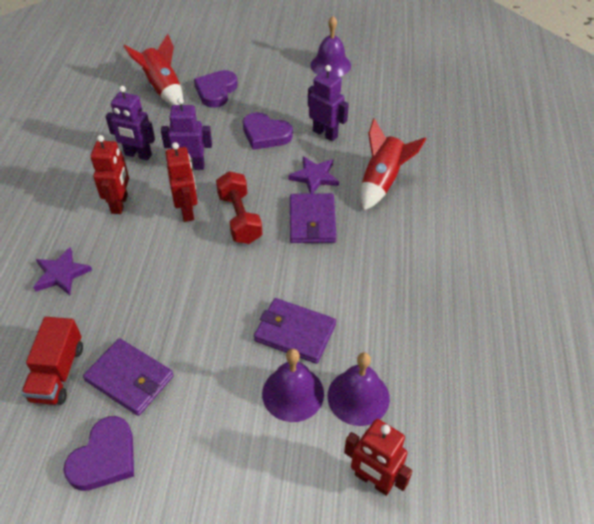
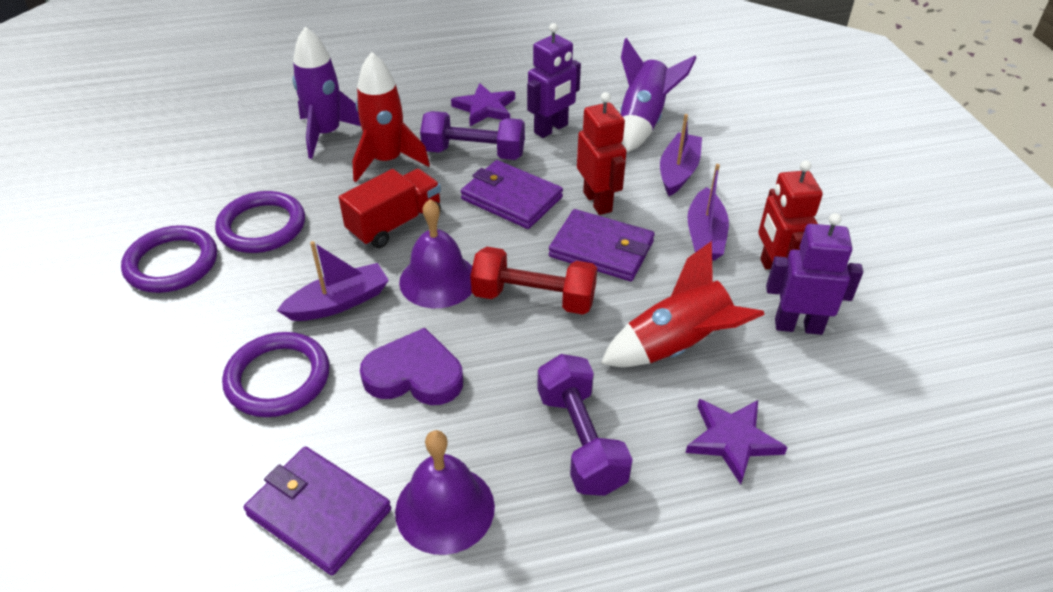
purple bell: [262,349,324,422] [311,16,351,77] [327,352,390,426] = 3 -> [395,430,495,555] [399,199,472,308] = 2
purple boat: none = 0 -> [277,241,389,321] [660,114,702,196] [687,164,729,261] = 3
purple dumbbell: none = 0 -> [420,111,525,160] [537,354,633,496] = 2
purple heart: [63,416,134,491] [194,70,238,108] [243,112,293,150] = 3 -> [360,328,463,405] = 1
purple ring: none = 0 -> [121,225,217,293] [215,191,305,253] [222,332,330,417] = 3
purple robot: [106,86,155,160] [161,98,212,170] [308,65,349,141] = 3 -> [527,23,581,138] [766,213,863,335] = 2
purple rocket: none = 0 -> [292,27,361,159] [620,38,696,153] = 2
red robot: [90,135,129,214] [165,142,198,222] [344,419,412,496] = 3 -> [577,92,626,215] [758,160,823,269] = 2

